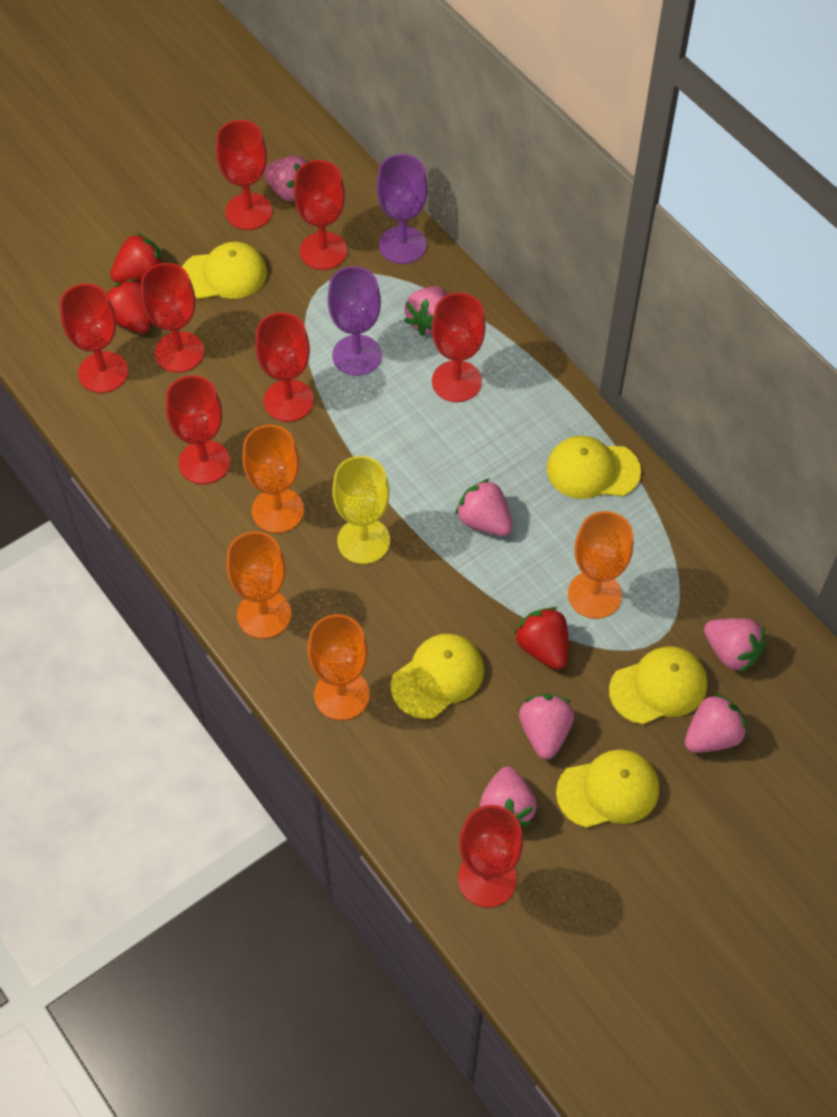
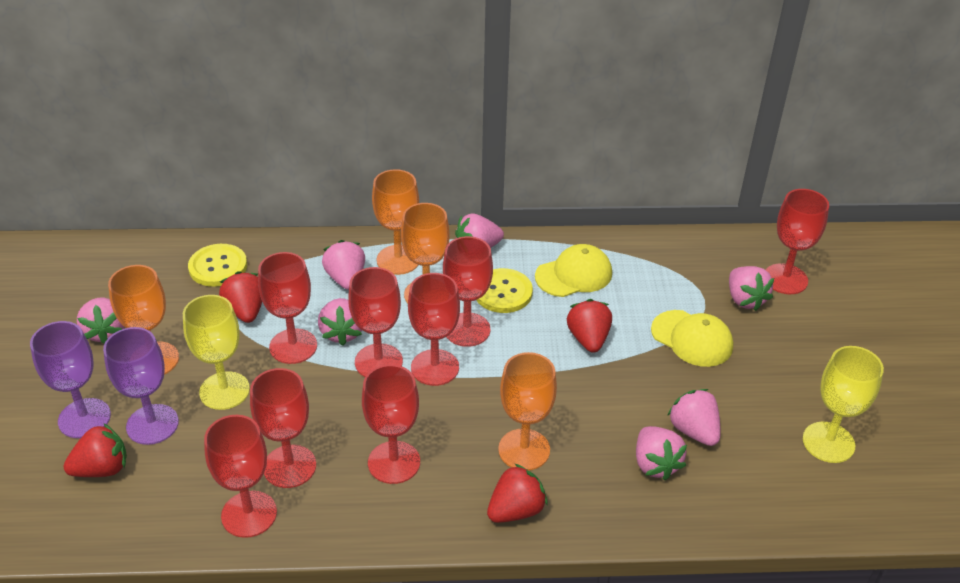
red strawberry: [107,279,151,333] [110,233,164,283] [514,607,568,670] = 3 -> [63,424,127,477] [219,271,262,323] [487,463,548,523] [567,299,612,353] = 4
yellow button: none = 0 -> [188,244,247,287] [477,268,533,313] = 2
yellow cap: [182,242,267,299] [391,634,484,719] [547,436,641,499] [556,750,659,828] [609,646,707,725] = 5 -> [535,244,612,297] [651,310,733,367] = 2
yellow goblet: [332,456,390,564] = 1 -> [183,295,250,410] [803,346,884,463] = 2

